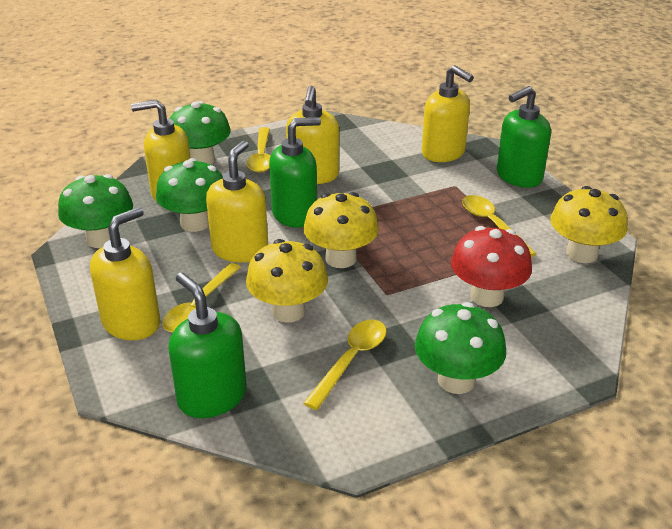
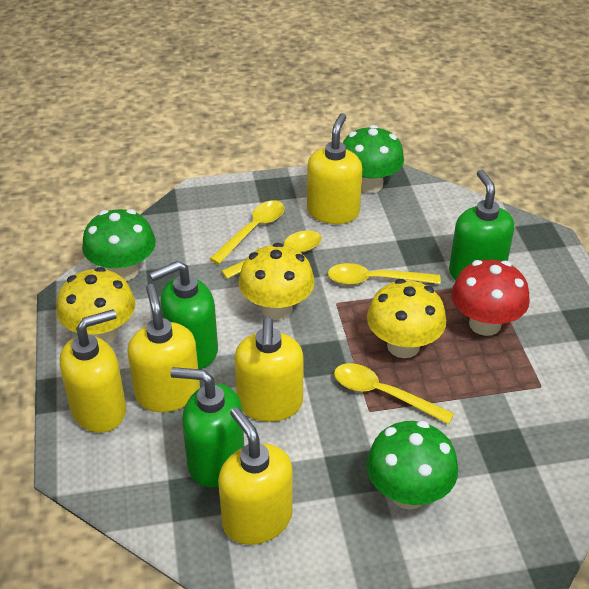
green mushroom: [58,174,133,248] [156,158,223,232] [170,101,231,164] [415,302,506,394] = 4 -> [82,209,156,281] [343,125,404,193] [366,421,458,509] = 3

